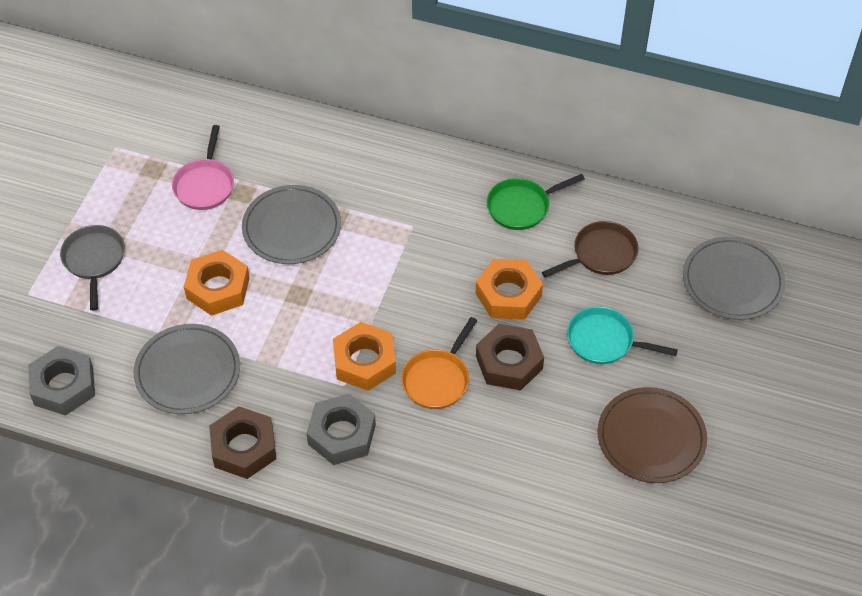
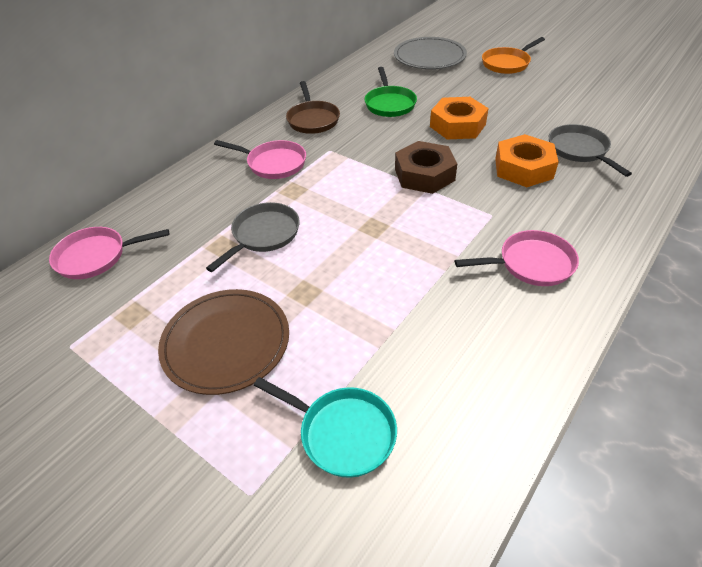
brown nut: [209,406,276,479] [476,324,544,391] = 2 -> [395,141,457,194] = 1
grey nut: [28,346,95,416] [306,394,376,465] = 2 -> none = 0
grey pan: [60,225,125,311] = 1 -> [206,202,300,272] [549,124,632,177] = 2
grey plate: [133,324,240,414] [242,185,341,264] [683,236,786,320] = 3 -> [394,37,467,69] = 1
orange nut: [184,250,250,316] [333,322,396,391] [475,259,543,320] = 3 -> [430,97,489,139] [495,134,559,187] = 2
pink pan: [172,125,234,210] = 1 -> [49,227,169,279] [214,140,306,179] [455,230,579,286] = 3

